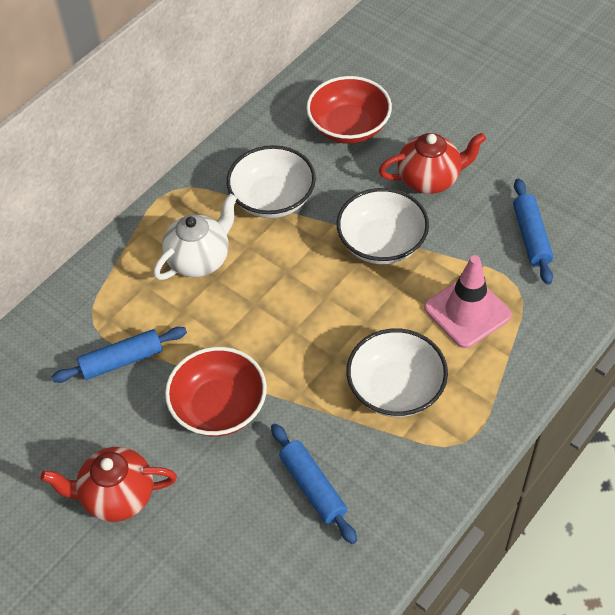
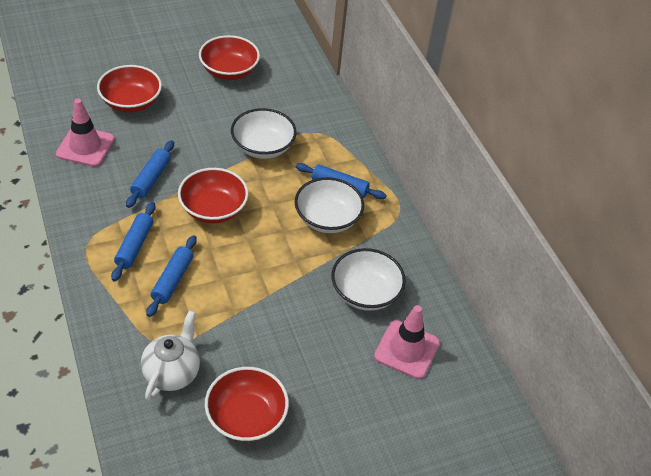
blue rolling pin: [52,327,187,383] [271,423,357,544] [513,178,553,285] = 3 -> [111,202,155,281] [126,140,174,208] [147,235,197,317] [296,163,387,199] = 4
pink traffic cone: [424,255,512,348] = 1 -> [56,99,115,167] [374,305,440,379] = 2
red bowl: [165,347,267,437] [306,76,392,144] = 2 -> [97,65,162,113] [178,168,249,224] [199,35,260,80] [205,367,289,442] = 4
red teapot: [40,447,177,522] [379,133,486,194] = 2 -> none = 0

